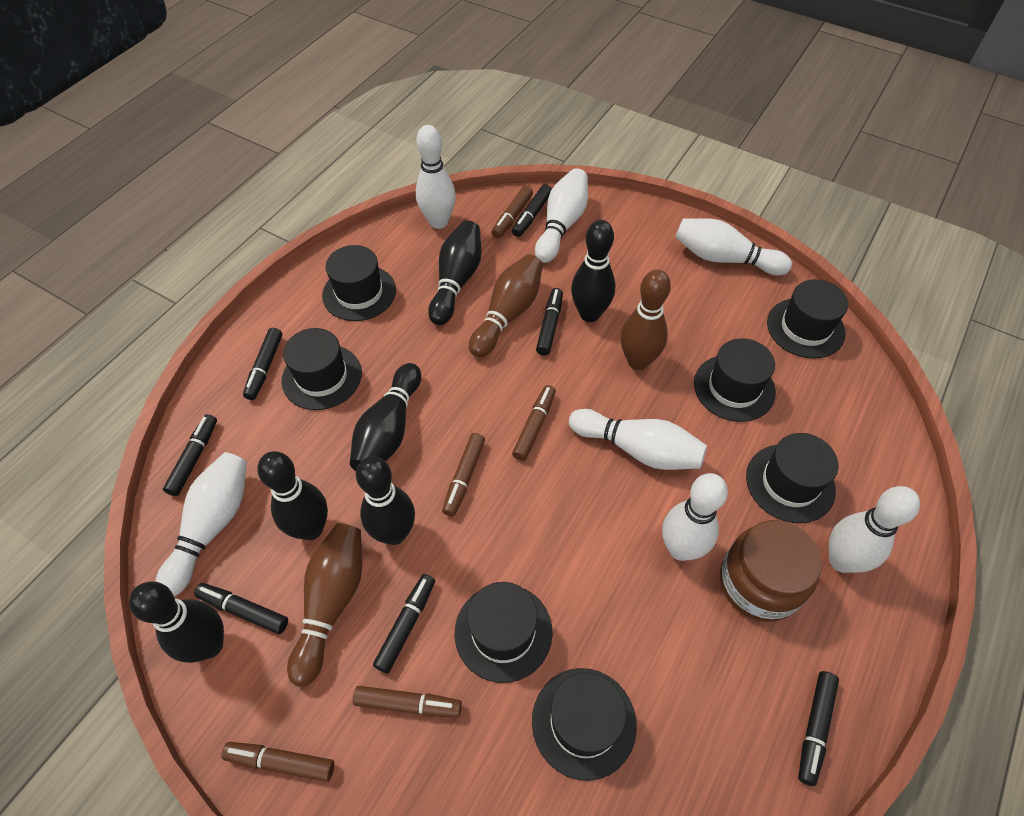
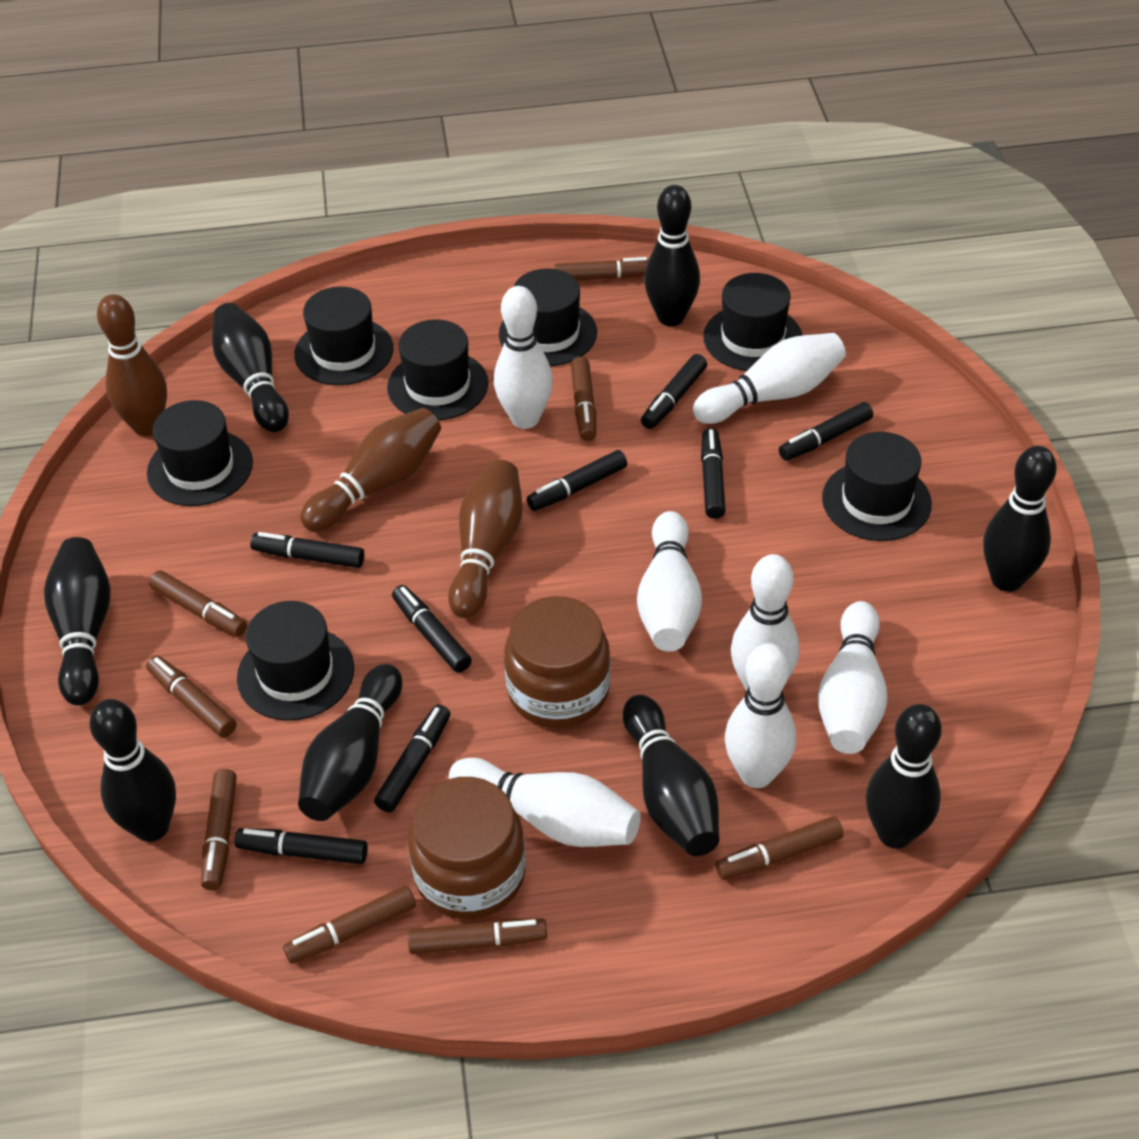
black bowling pin: [129,582,224,663] [257,451,328,540] [350,363,421,471] [356,456,415,545] [428,220,482,325] [571,220,615,322] = 6 -> [44,537,111,706] [89,699,176,842] [212,303,289,432] [298,664,402,821] [623,695,719,856] [644,185,700,326] [866,704,942,849] [983,446,1057,592] = 8
black marker: [163,414,217,496] [194,583,288,634] [243,328,282,400] [373,574,435,673] [512,184,552,237] [536,288,563,355] [798,671,839,786] = 7 -> [235,828,368,864] [250,532,364,568] [374,704,450,812] [392,585,472,673] [527,450,627,511] [641,354,707,429] [701,428,726,519] [779,402,873,461] = 8
brown jar: [720,520,822,622] = 1 -> [408,777,525,919] [504,596,611,728] = 2
brown marker: [221,742,334,782] [353,686,462,718] [442,433,485,516] [491,186,533,238] [512,385,556,461] = 5 -> [146,655,236,738] [149,570,247,637] [201,769,237,890] [283,886,416,964] [408,918,547,954] [555,257,649,280] [571,357,596,441] [716,816,843,880] = 8

